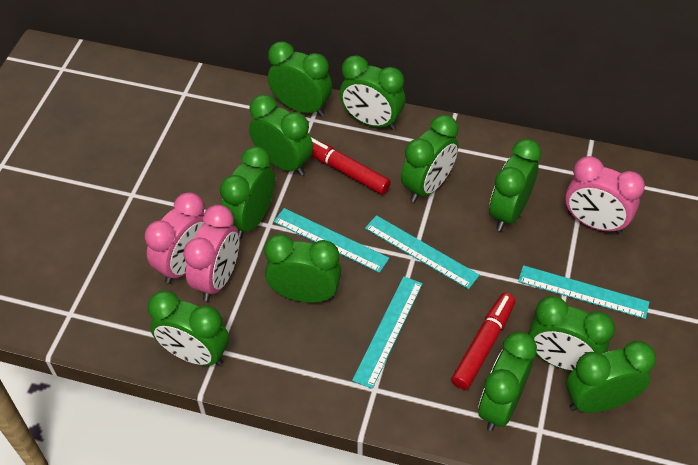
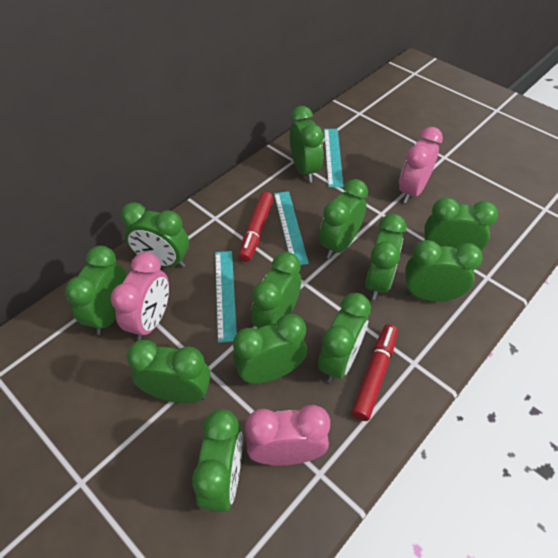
green clock: [148,290,229,366] [220,146,275,239] [249,95,313,176] [264,234,341,303] [268,41,332,116] [340,55,405,130] [401,115,459,202] [478,332,537,431] [489,139,541,231] [528,296,615,371] [566,341,656,413] = 11 -> [65,246,127,335] [121,202,189,268] [126,340,211,403] [192,409,243,512] [233,314,307,384] [251,252,301,328] [290,106,324,182] [318,293,371,383] [319,179,368,259] [365,214,407,300] [405,240,483,302] [424,197,498,250] = 12
turquoise ruler: [273,208,389,273] [352,276,423,389] [365,215,480,289] [518,265,649,319] = 4 -> [215,251,237,343] [274,191,309,265] [324,129,343,187] = 3

